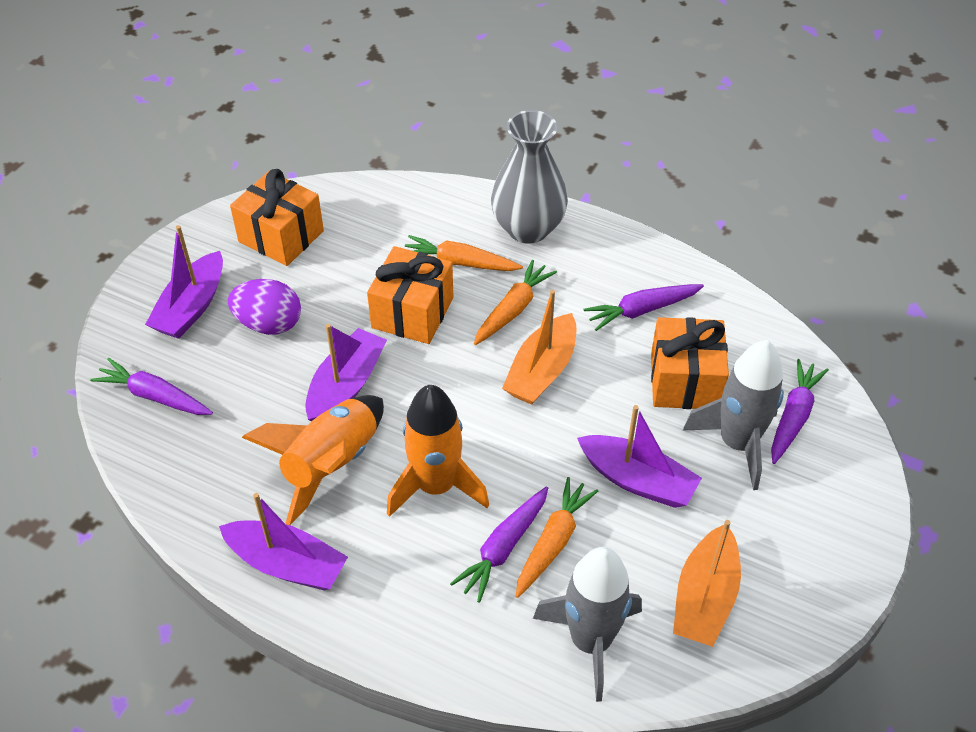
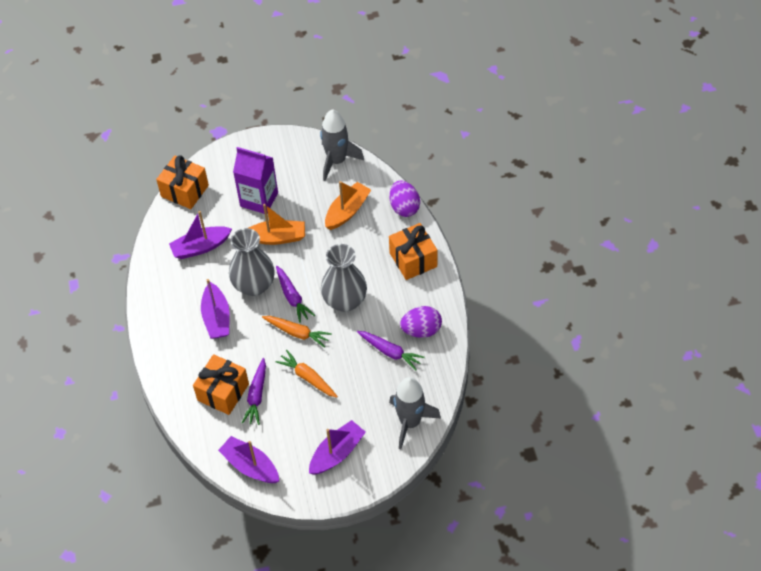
grey vase: [491,110,568,244] = 1 -> [229,228,275,296] [321,244,367,312] = 2
orange carrot: [405,235,523,271] [474,260,557,345] [516,477,598,598] = 3 -> [262,316,332,348] [275,350,338,398] = 2
orange rocket: [242,395,384,525] [387,385,489,517] = 2 -> none = 0
purple carrot: [90,358,213,415] [450,486,548,603] [584,284,704,331] [771,359,829,464] = 4 -> [242,358,266,425] [276,266,315,323] [357,331,425,370] = 3
purple carton: none = 0 -> [233,147,278,214] = 1
purple egg: [228,279,301,335] = 1 -> [390,180,420,217] [400,306,442,338] = 2

